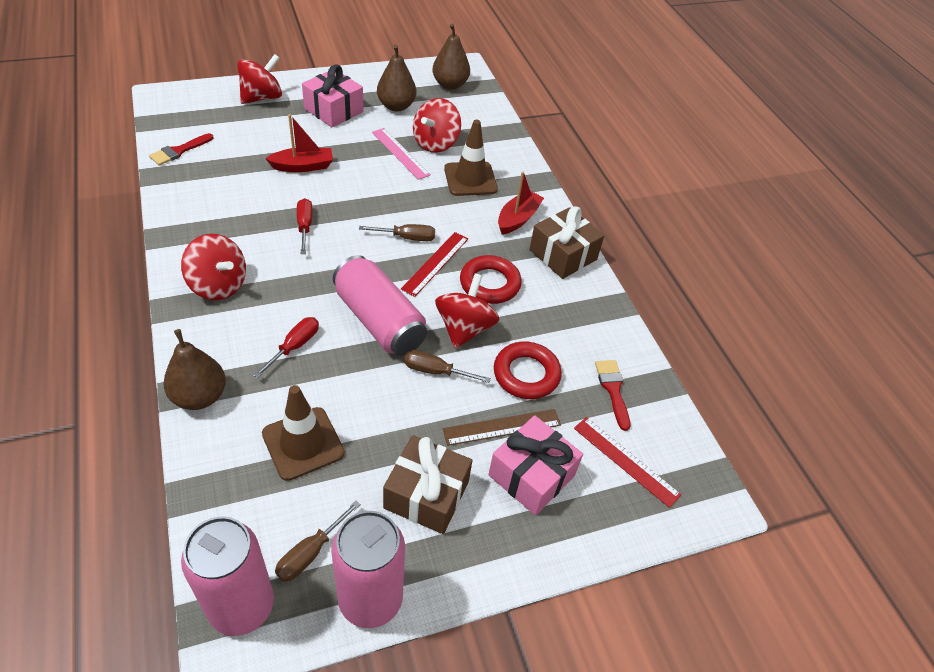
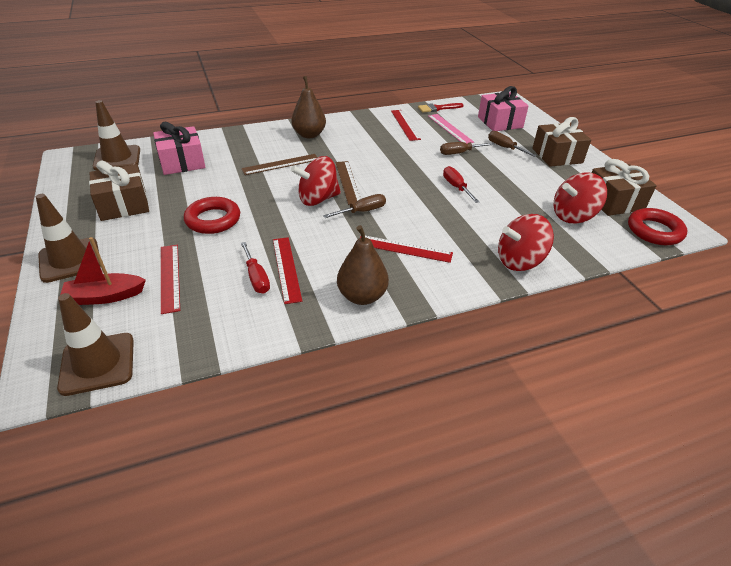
brown gift: [383,435,473,534] [529,206,604,279] = 2 -> [89,161,149,221] [532,117,591,167] [592,159,657,216] = 3
brown pear: [163,329,226,410] [377,45,416,111] [432,24,470,90] = 3 -> [291,76,326,138] [337,225,389,305] = 2
brown ruler: [443,409,561,446] = 1 -> [241,154,318,175] [335,161,361,205] = 2
brown traffic cone: [262,385,345,481] [444,120,498,196] = 2 -> [36,194,101,283] [57,293,134,396] [93,100,140,171] = 3
pink can: [181,516,274,636] [331,511,405,628] [333,255,427,356] = 3 -> none = 0
red boat: [265,114,333,172] [498,172,544,234] = 2 -> [60,237,146,305] = 1
red brush: [149,133,214,166] [595,360,631,431] = 2 -> [418,103,464,113] = 1
red ruler: [401,232,468,297] [574,417,681,508] = 2 -> [161,245,180,314] [273,237,302,304] [360,236,453,263] [391,110,421,141] = 4
red spinning top: [181,234,246,300] [237,54,282,104] [413,98,461,153] [435,273,499,349] = 4 -> [291,156,341,206] [498,214,554,271] [554,173,607,223] = 3

